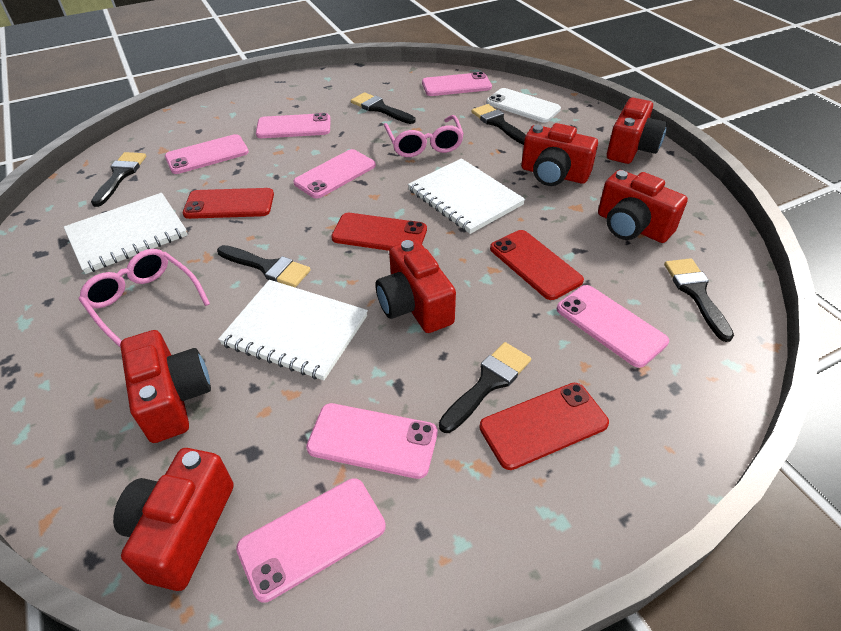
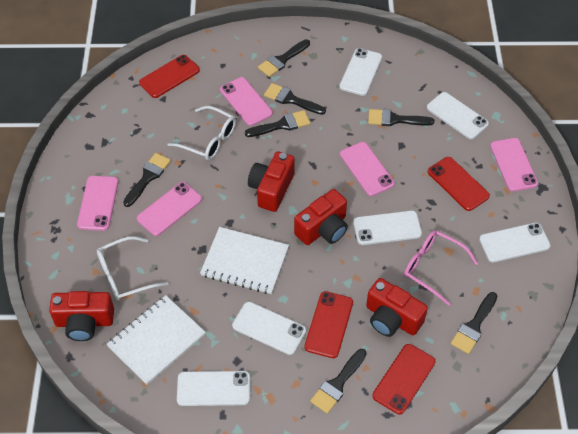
black brush: [91,152,146,207] [217,245,311,288] [351,92,415,124] [439,342,531,433] [471,104,526,145] [664,258,734,342] = 6 -> [123,153,171,207] [245,110,310,137] [258,39,310,77] [264,83,326,115] [310,349,367,414] [368,109,434,126] [451,292,497,354] = 7
pink glasses: [79,249,210,348] [384,115,464,157] = 2 -> [404,230,478,306] = 1
pink phone: [165,134,249,174] [236,478,386,603] [256,113,331,138] [293,149,376,198] [306,403,438,479] [422,72,492,96] [557,285,669,368] = 7 -> [77,176,119,231] [137,182,202,236] [220,77,273,126] [340,142,395,196] [490,138,538,192] = 5
red camera: [113,448,234,591] [120,330,211,443] [375,239,456,333] [521,123,598,186] [598,170,688,243] [607,98,667,164] = 6 -> [49,291,114,341] [248,151,295,212] [294,189,348,245] [366,278,428,337] = 4
white glasses: none = 0 -> [97,236,169,301] [167,106,236,160] = 2
white notebook: [64,193,188,274] [218,280,368,381] [408,158,525,234] = 3 -> [107,295,206,385] [200,227,289,294] = 2
white phone: [486,88,561,123] = 1 -> [177,371,250,406] [232,301,306,355] [339,48,382,96] [353,211,422,245] [427,92,489,139] [479,222,550,263] = 6

